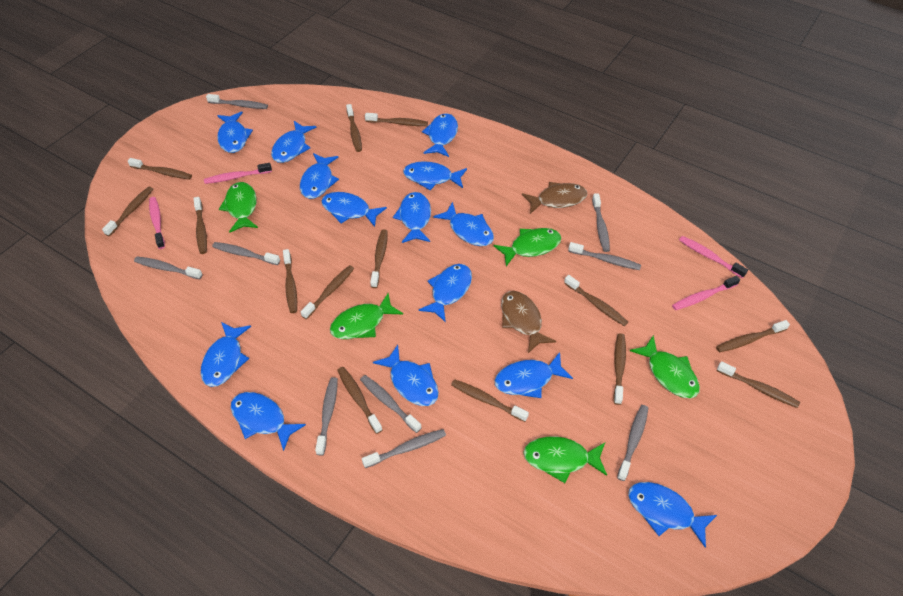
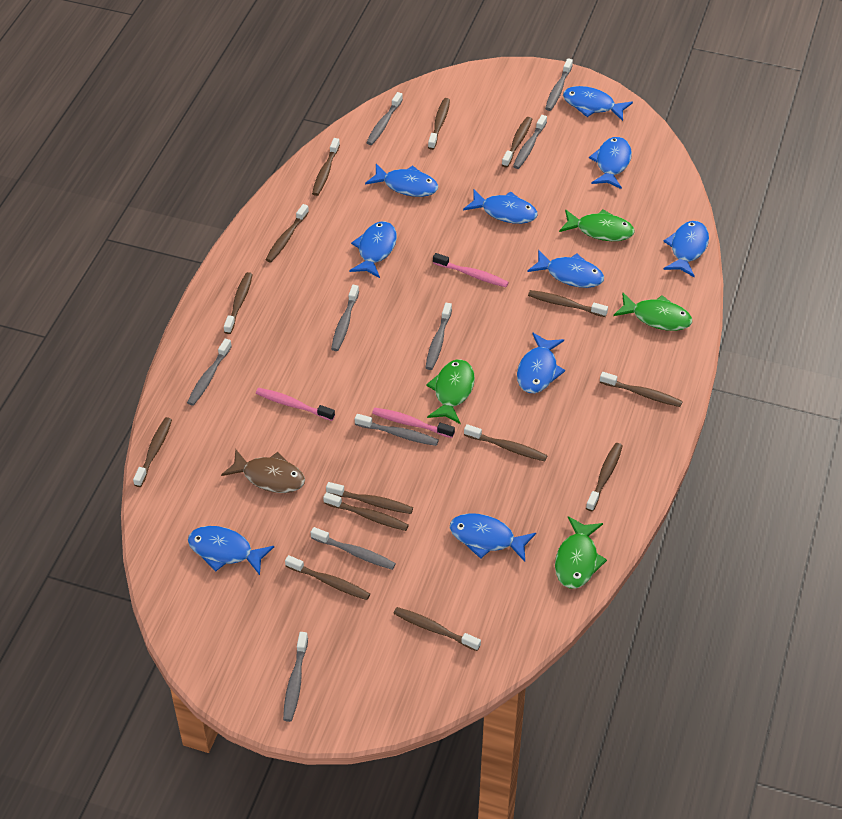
blue fish: [201,322,251,387] [217,111,253,153] [231,392,306,451] [271,121,317,163] [300,153,339,199] [321,192,387,227] [373,345,439,406] [393,192,431,243] [403,161,467,190] [419,264,472,322] [422,113,458,157] [433,202,494,246] [494,352,573,398] [628,482,717,548] = 14 -> [188,526,274,575] [349,222,397,278] [365,164,438,197] [450,513,536,562] [463,189,538,224] [517,332,565,393] [527,250,604,288] [563,86,633,121] [589,137,632,189] [663,221,709,277] = 10
brown fish: [501,291,556,353] [522,182,587,214] = 2 -> [221,449,305,493] = 1
green fish: [219,182,258,233] [330,293,403,339] [494,228,561,266] [523,436,607,483] [630,335,700,398] = 5 -> [426,360,475,424] [555,516,607,588] [559,209,635,241] [613,293,692,331] = 4
pink toothbrush: [149,197,165,249] [204,163,272,184] [672,276,740,310] [679,236,748,278] = 4 -> [256,388,335,421] [372,408,455,438] [433,253,509,287] = 3

